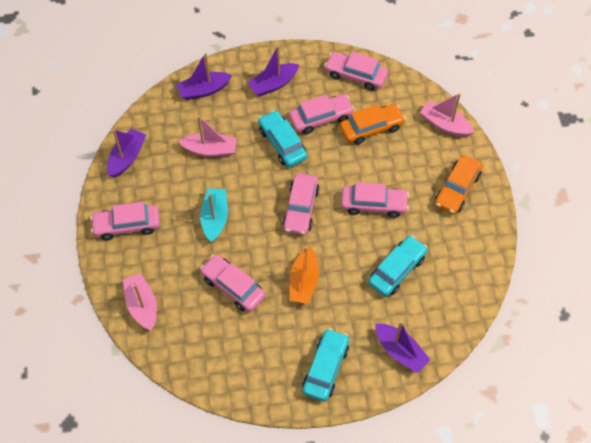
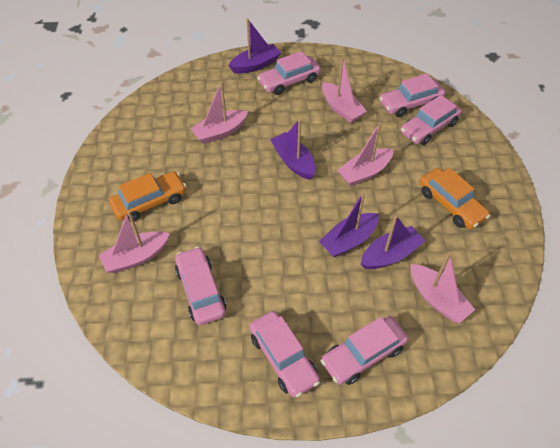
orange boat: [289,246,319,304] = 1 -> none = 0
pink boat: [123,273,157,330] [178,116,237,157] [420,93,474,137] = 3 -> [99,210,170,273] [190,82,248,144] [322,57,367,123] [337,122,393,186] [411,252,475,323] = 5
turquoise boat: [200,188,228,242] = 1 -> none = 0
turquoise car: [258,110,307,167] [302,328,349,401] [368,236,427,297] = 3 -> none = 0

